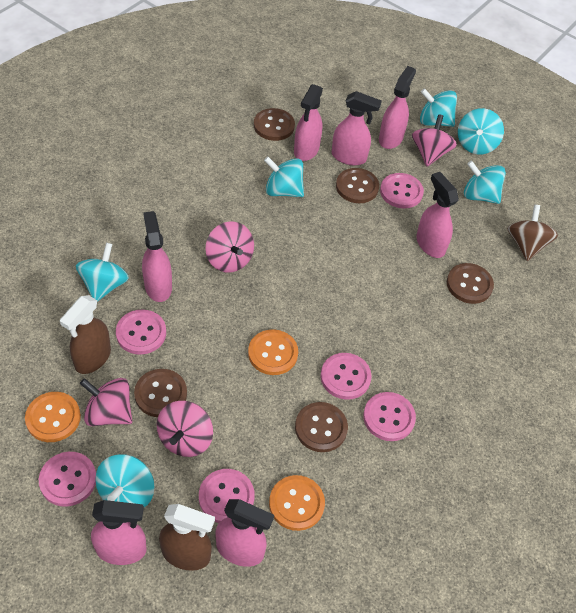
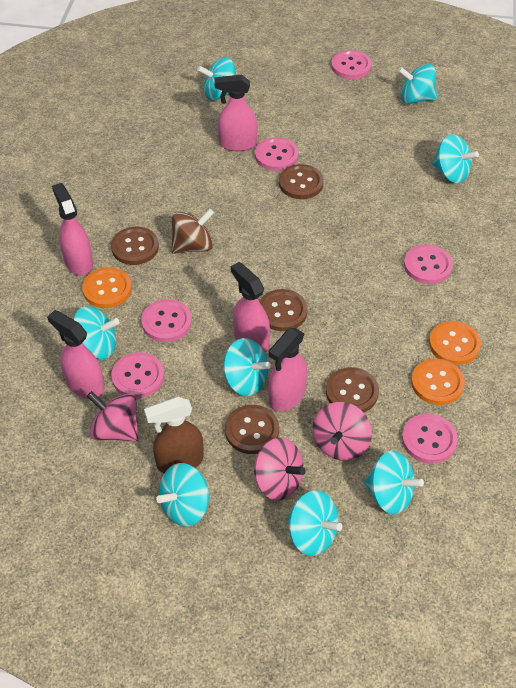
brown spray bottle: [60,295,111,374] [159,504,215,571] = 2 -> [144,397,204,473] = 1
pink spinning top: [80,378,132,426] [157,401,213,457] [206,222,254,272] [412,114,457,166] = 4 -> [87,391,139,441] [254,438,306,500] [312,402,372,461] = 3
pink spray bottle: [91,500,146,565] [142,211,172,302] [215,499,274,567] [294,84,323,161] [331,91,382,165] [379,66,416,149] [416,172,459,258] = 7 -> [47,310,105,399] [52,183,93,276] [214,75,257,151] [231,262,270,353] [268,328,307,412] = 5
turquoise spinning top: [76,243,129,302] [95,454,154,508] [264,156,304,197] [420,88,457,127] [458,108,504,154] [464,161,506,204] = 6 -> [73,306,119,359] [156,463,209,527] [197,57,236,100] [223,338,271,396] [288,490,342,556] [364,451,424,514] [398,64,437,104] [432,134,479,183] = 8

